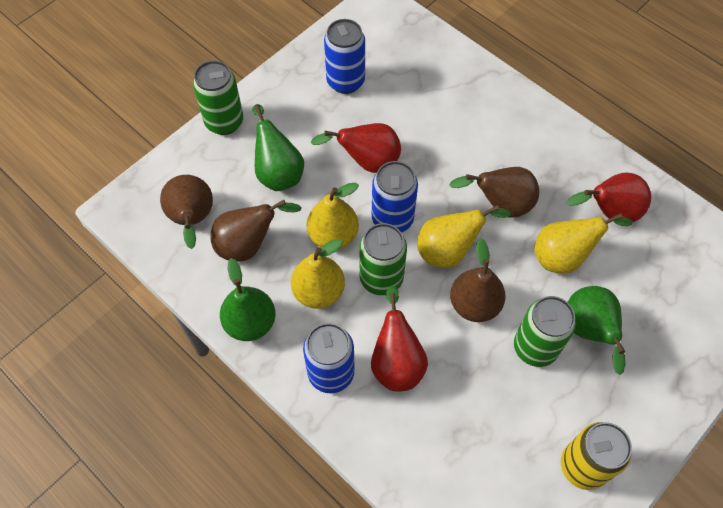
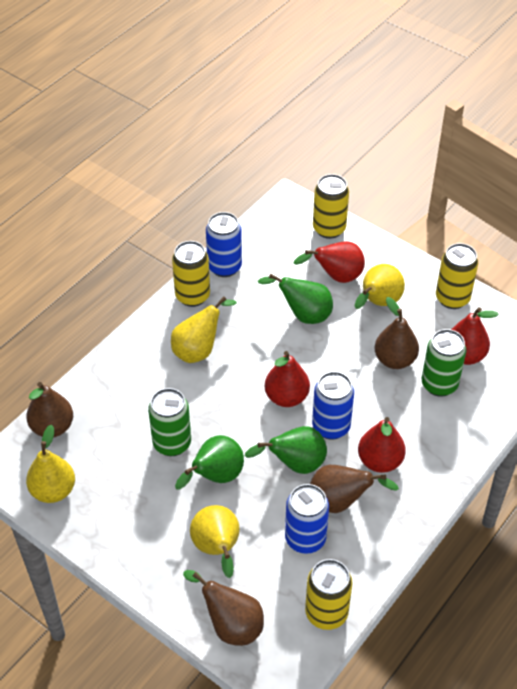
green can: [193,60,243,135] [359,223,407,295] [514,296,576,367] = 3 -> [148,388,191,456] [422,329,466,397] = 2
red pear: [310,123,401,173] [371,285,428,392] [567,172,651,223] = 3 -> [265,351,310,407] [294,241,365,283] [358,417,406,473] [451,307,499,365] = 4
yellow can: [561,422,632,490] = 1 -> [172,241,210,307] [305,559,353,630] [313,174,349,239] [436,243,478,309] = 4

